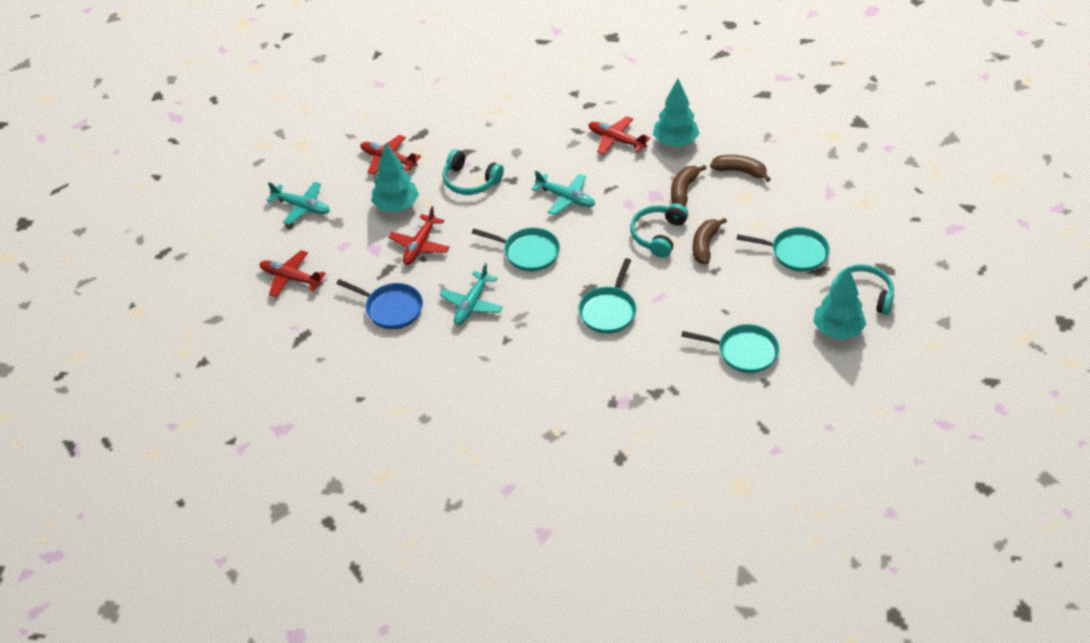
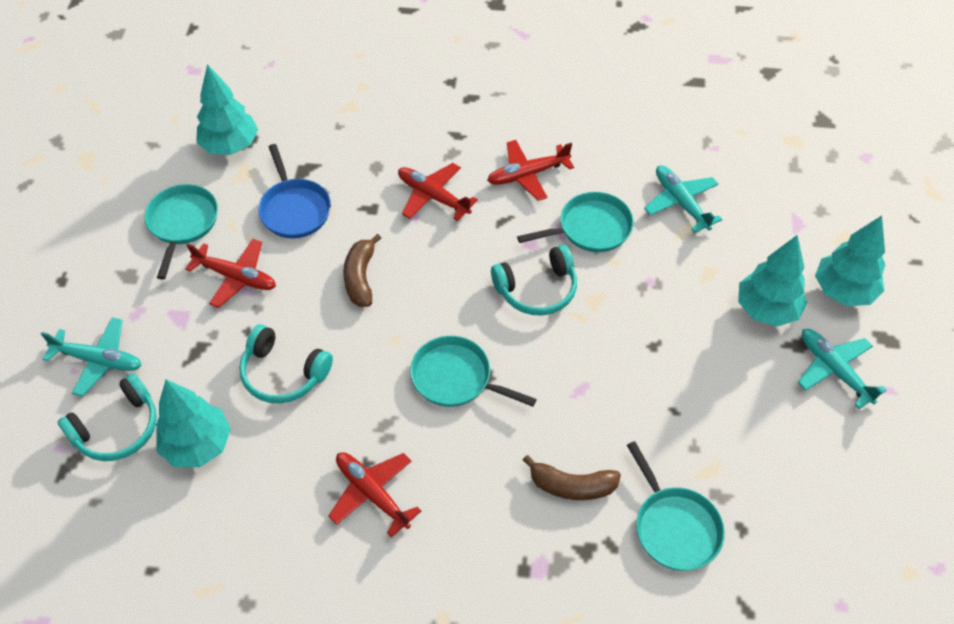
brown banana: [671,165,706,207] [693,218,727,264] [710,155,771,182] = 3 -> [343,234,381,307] [523,455,621,500] = 2
turquoise tree: [371,143,419,212] [653,79,700,147] [813,267,866,340] = 3 -> [156,379,231,467] [196,64,258,155] [738,235,808,327] [815,216,885,306] = 4

